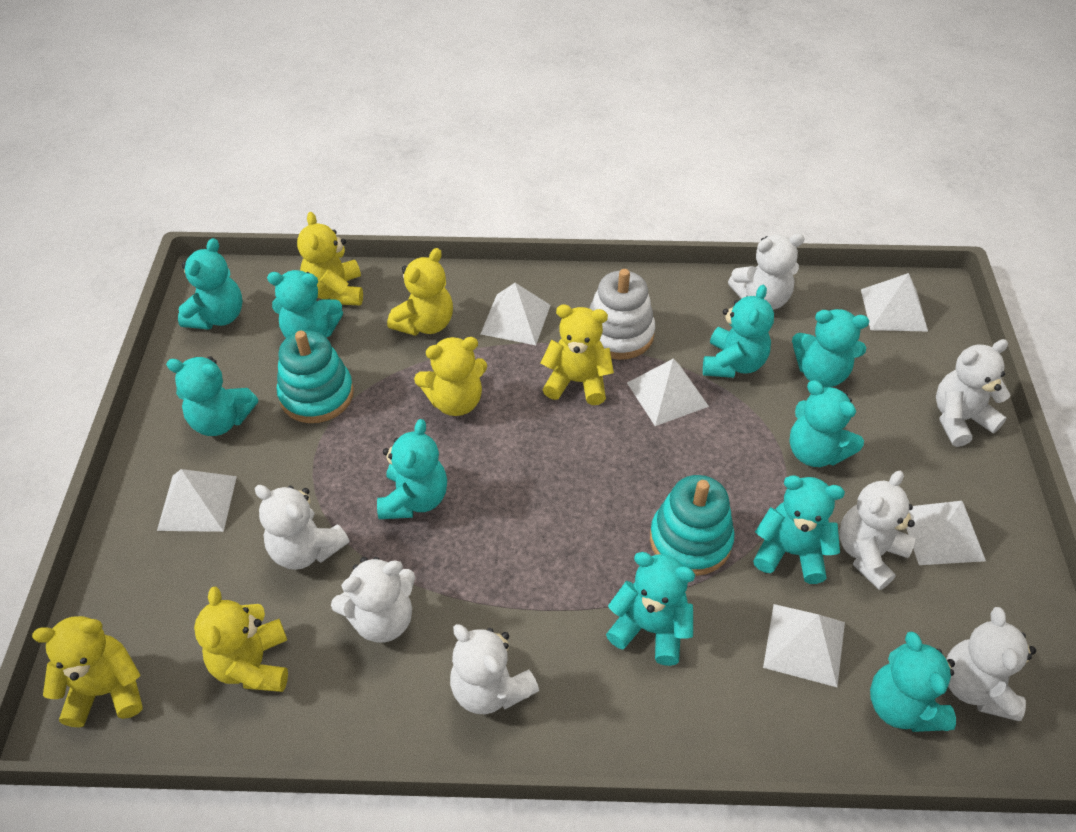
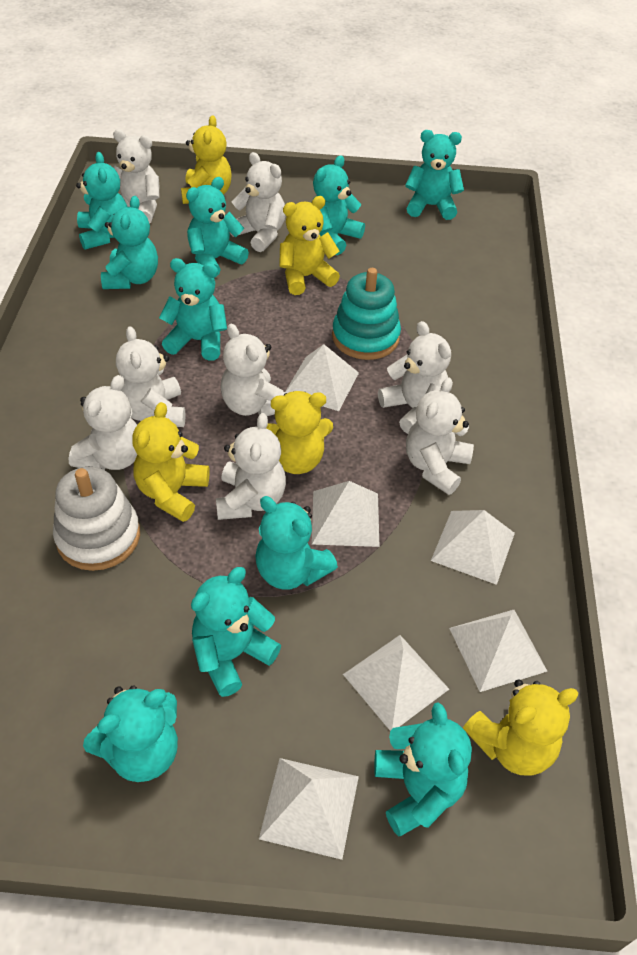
turquoise stacking toy: [277,331,354,423] [650,475,735,576] = 2 -> [332,268,401,360] = 1
white teddy bear: [255,485,349,570] [331,557,415,643] [450,624,539,714] [728,233,805,310] [839,471,915,590] [936,339,1011,447] [947,607,1036,721] = 7 -> [68,375,137,470] [113,129,160,224] [116,326,186,427] [216,413,286,520] [220,324,287,416] [230,152,286,252] [378,321,451,434] [406,377,474,495] = 8
yellow teddy bear: [32,616,143,728] [194,587,288,692] [297,212,363,305] [387,248,453,336] [414,337,487,416] [541,305,614,405] = 6 -> [132,402,210,522] [181,115,232,204] [267,391,333,474] [279,196,340,295] [463,679,579,776] = 5

